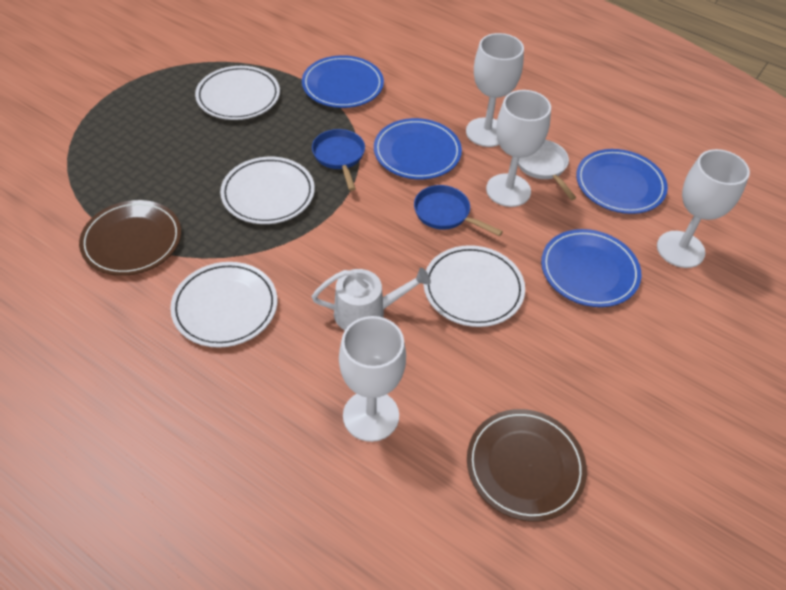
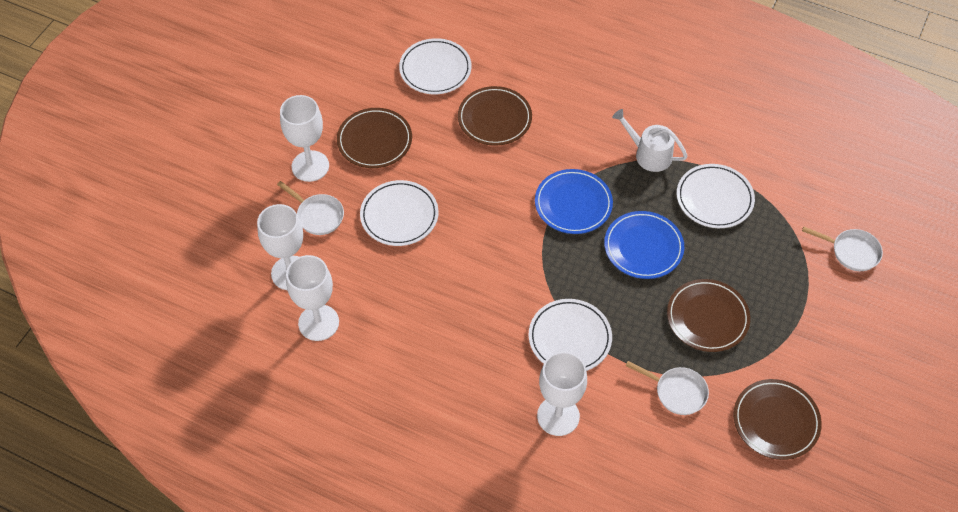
blue pan: [312,129,365,191] [414,185,503,236] = 2 -> none = 0
blue plate: [302,55,384,108] [374,118,462,180] [541,229,641,307] [576,149,668,214] = 4 -> [535,169,613,234] [604,211,684,279] = 2
brown plate: [79,200,181,276] [467,409,587,522] = 2 -> [337,108,412,168] [458,86,532,146] [667,279,750,352] [733,379,822,460] = 4
white pan: [518,140,576,200] = 1 -> [277,181,344,235] [625,361,709,415] [802,227,883,271] = 3

